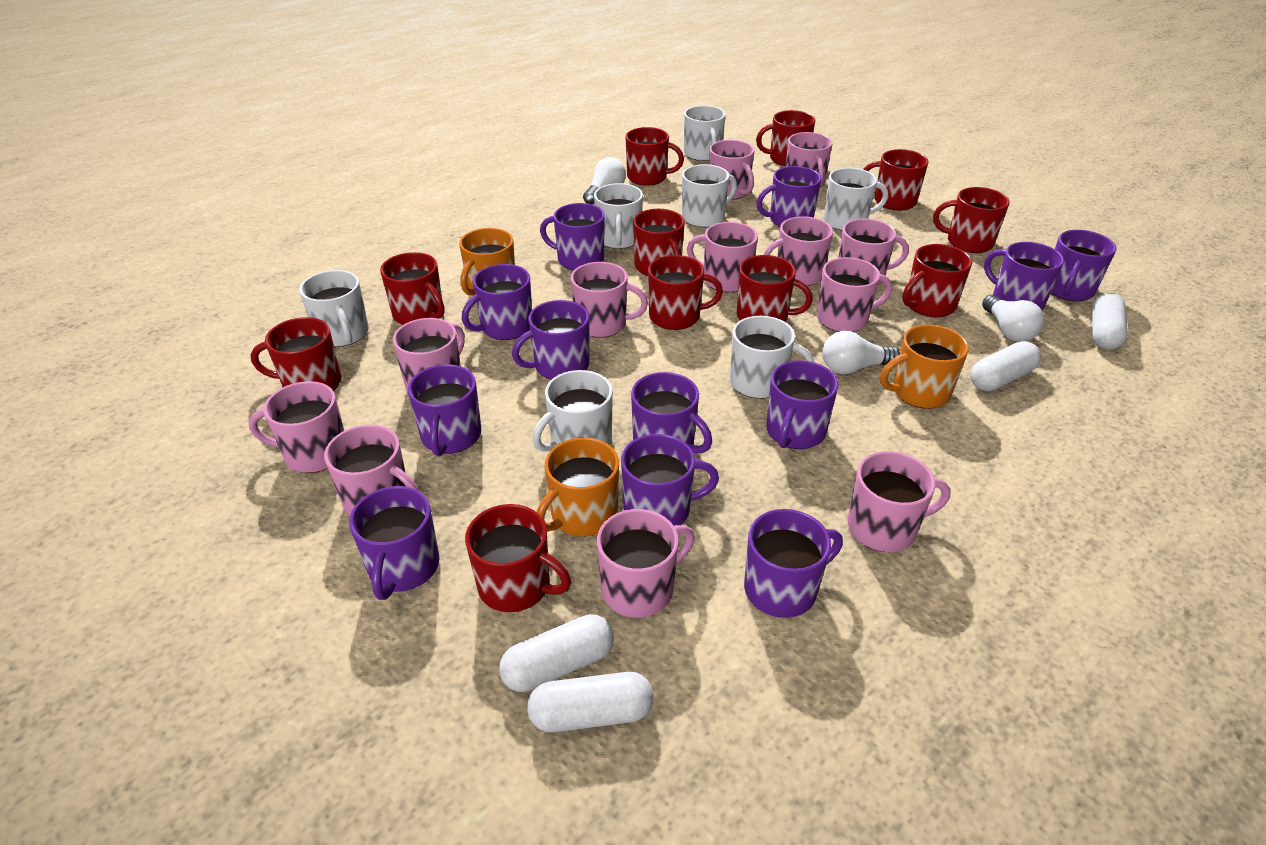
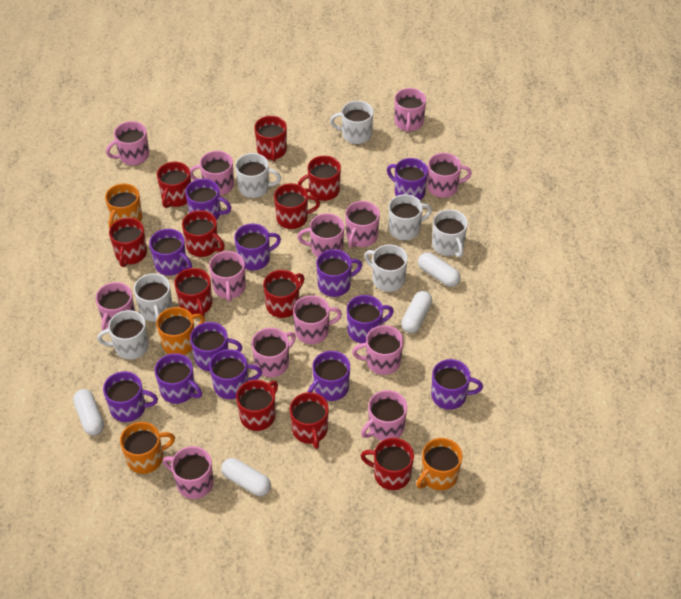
orange mug: [459,228,515,295] [536,437,619,537] [880,325,969,409] = 3 -> [105,183,142,228] [120,422,175,474] [156,307,205,355] [416,438,462,490] = 4
pink mug: [249,381,344,473] [324,425,419,516] [393,318,465,392] [571,262,648,338] [597,509,695,618] [687,222,758,292] [709,140,754,200] [764,216,833,286] [786,132,833,188] [817,257,892,332] [839,219,909,285] [848,451,951,552] = 12 -> [96,282,135,331] [106,121,149,165] [163,446,214,499] [190,151,234,195] [209,251,246,302] [251,328,296,377] [293,295,342,344] [297,213,344,257] [345,201,380,248] [352,325,403,375] [361,390,407,441] [395,88,426,133] [427,153,472,198] = 13
white light bulb: [583,157,626,204] [822,331,900,374] [982,295,1044,342] = 3 -> none = 0

